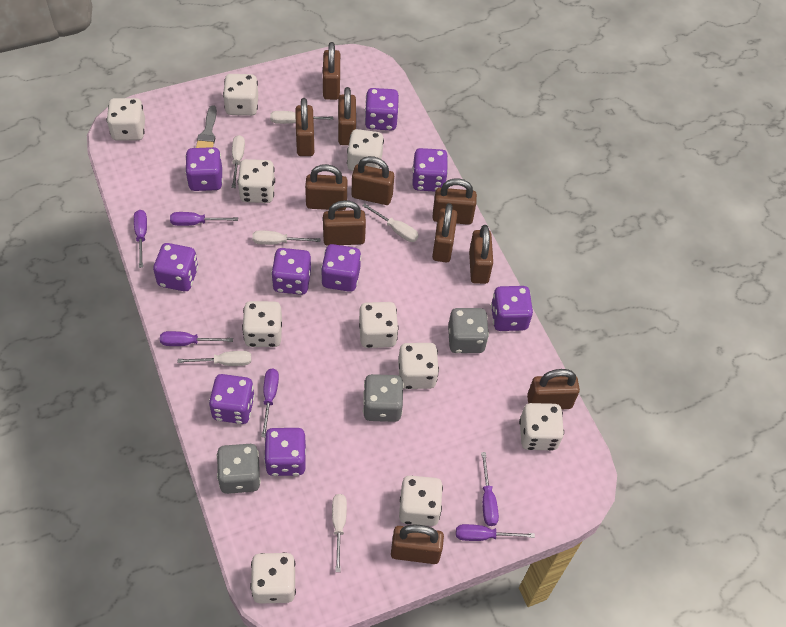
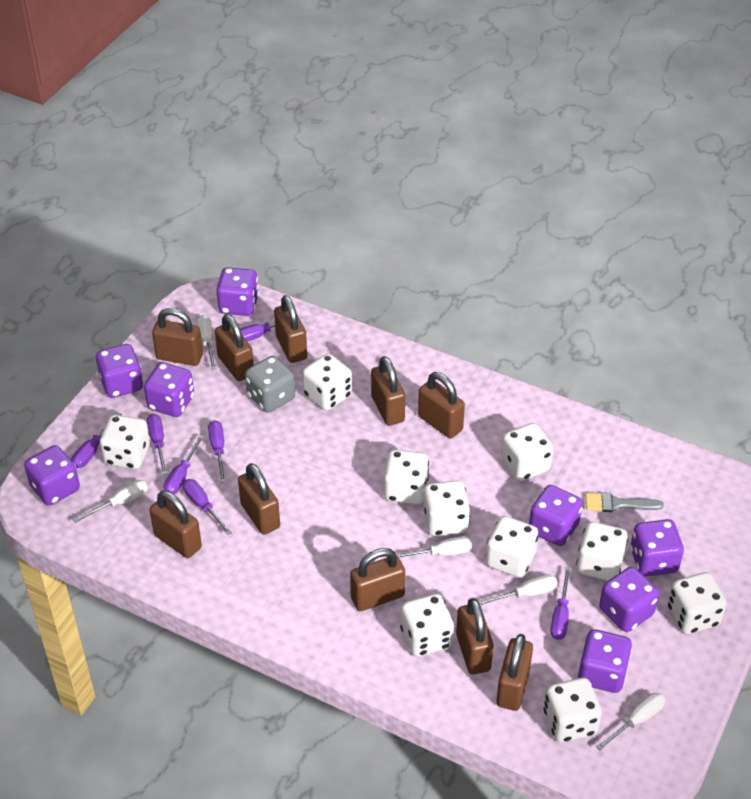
brown padlock: [295,98,314,156] [305,164,347,211] [323,42,340,100] [323,200,366,246] [338,87,356,145] [351,156,394,205] [391,525,444,564] [432,203,457,262] [433,178,477,225] [469,225,493,284] [527,369,580,409] = 11 -> [150,491,202,558] [152,308,203,366] [215,314,253,381] [238,463,280,535] [274,295,307,363] [350,548,405,611] [371,356,405,426] [418,372,465,438] [456,598,493,674] [496,634,533,711] = 10
grey dice: [217,444,261,494] [363,374,404,422] [448,308,489,353] = 3 -> [245,356,295,413] = 1
purple dice: [153,243,198,291] [185,147,223,191] [209,374,255,424] [264,428,306,476] [271,248,311,295] [321,244,361,292] [365,88,399,130] [412,148,448,191] [491,286,533,331] = 9 -> [24,445,80,506] [96,344,143,398] [144,362,194,417] [216,267,259,316] [529,485,583,546] [578,629,632,693] [599,567,659,632] [630,519,684,577] = 8
purple screwdriver: [134,210,147,268] [160,331,233,346] [170,212,238,226] [261,368,279,437] [456,524,535,541] [481,452,499,526] = 6 -> [71,412,121,468] [147,414,167,475] [163,435,204,494] [183,479,232,535] [208,420,226,483] [240,315,303,342] [551,567,571,640] = 7
white screwdriver: [178,351,251,366] [232,135,245,188] [252,230,321,245] [270,111,333,124] [332,494,347,572] [362,203,419,242] = 6 -> [73,480,148,523] [197,315,216,370] [396,536,473,557] [478,574,557,605] [596,693,665,750] = 5

